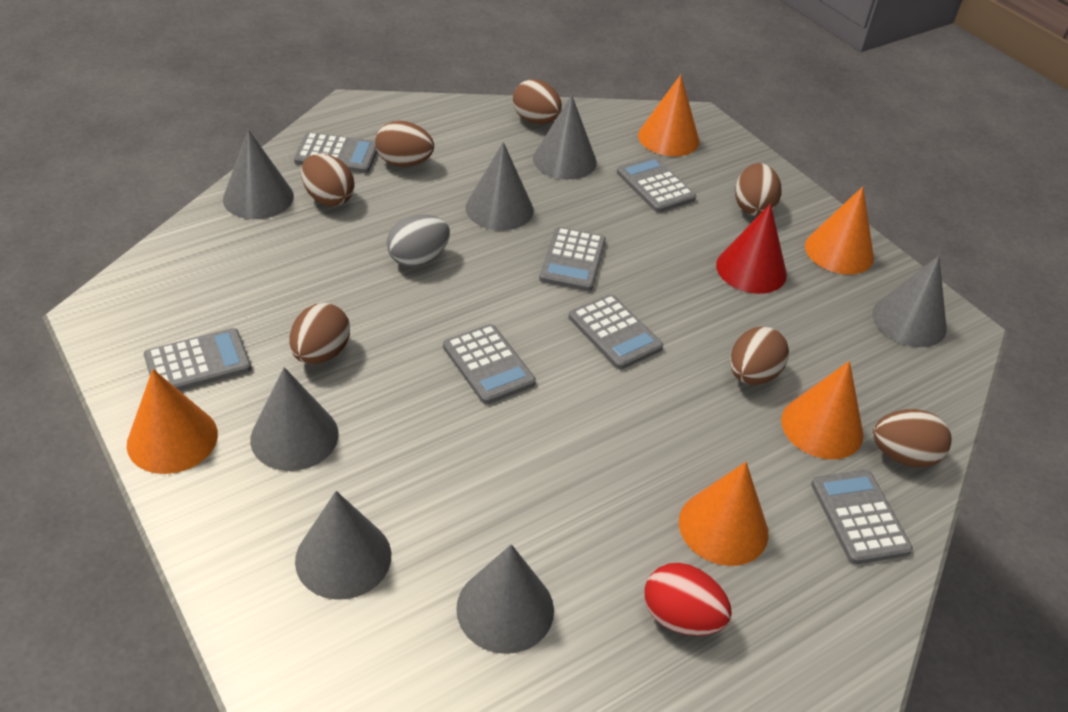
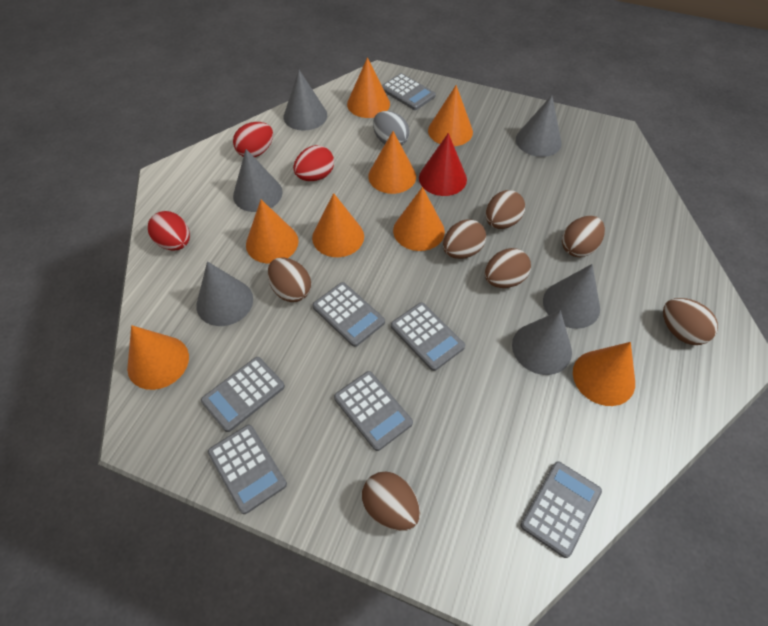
grey cone: [223,129,294,219] [250,367,339,471] [295,491,391,600] [456,544,554,654] [466,142,534,231] [533,95,597,180] [872,256,947,347] = 7 -> [196,261,253,326] [233,149,283,212] [284,70,327,131] [512,310,572,375] [516,95,562,157] [543,264,600,329] = 6
orange cone: [127,369,218,474] [638,75,699,156] [679,462,768,566] [781,361,864,459] [805,187,874,274] = 5 -> [127,325,189,390] [246,200,298,263] [312,193,364,257] [347,57,390,118] [368,131,416,194] [393,187,445,251] [428,85,473,146] [573,342,635,406] = 8
red egg: [644,563,732,636] = 1 -> [148,211,190,250] [233,122,273,157] [293,145,334,181] = 3

